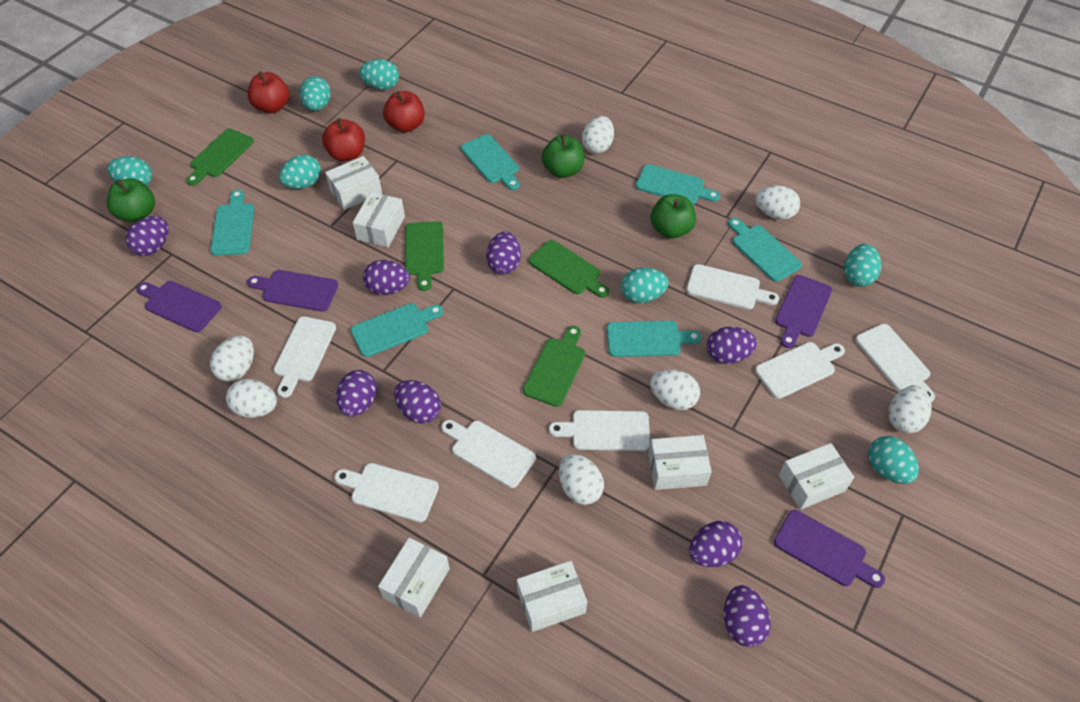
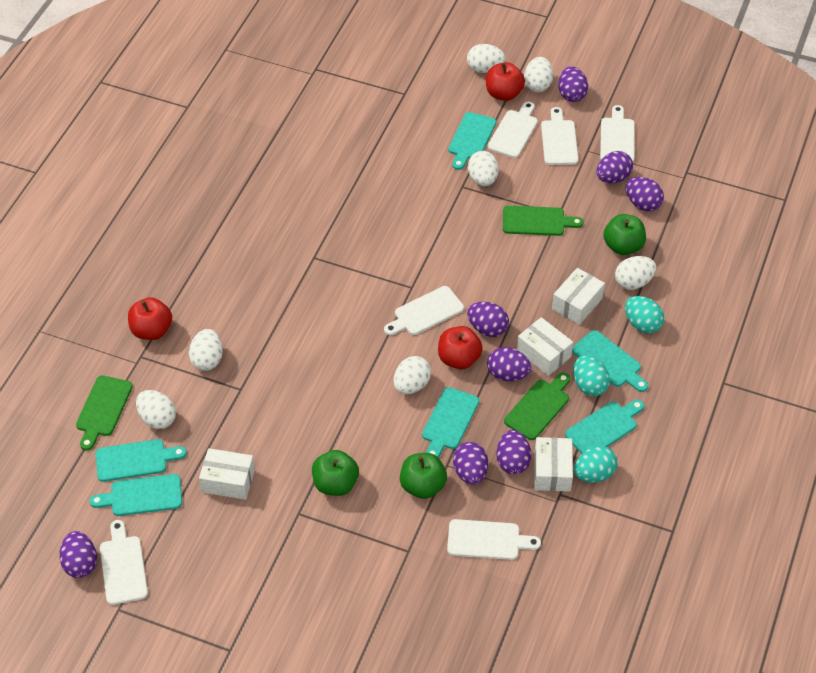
green cutting board: [186,129,254,186] [405,221,444,291] [523,326,585,407] [529,240,609,298] = 4 -> [76,375,133,450] [503,206,583,236] [504,372,570,440] = 3
purple cutting board: [136,281,221,332] [247,270,338,312] [774,510,885,588] [775,275,832,348] = 4 -> none = 0
turquoise egg: [107,156,152,186] [279,154,321,189] [300,76,331,111] [359,59,399,90] [621,267,668,303] [844,244,881,287] [868,436,919,484] = 7 -> [573,355,610,396] [574,446,618,483] [625,296,664,333] = 3
white box: [325,156,382,210] [353,192,405,247] [378,537,450,618] [517,561,587,632] [648,435,712,490] [779,443,854,510] = 6 -> [199,448,255,500] [517,317,573,376] [535,437,573,492] [552,268,605,325] = 4
white cutting board: [274,316,336,398] [335,463,439,522] [441,420,536,488] [549,410,650,451] [686,264,779,309] [755,342,845,399] [855,324,935,402] = 7 -> [100,520,148,605] [384,286,464,335] [447,519,541,560] [487,102,538,158] [541,107,578,165] [600,105,635,162] = 6

